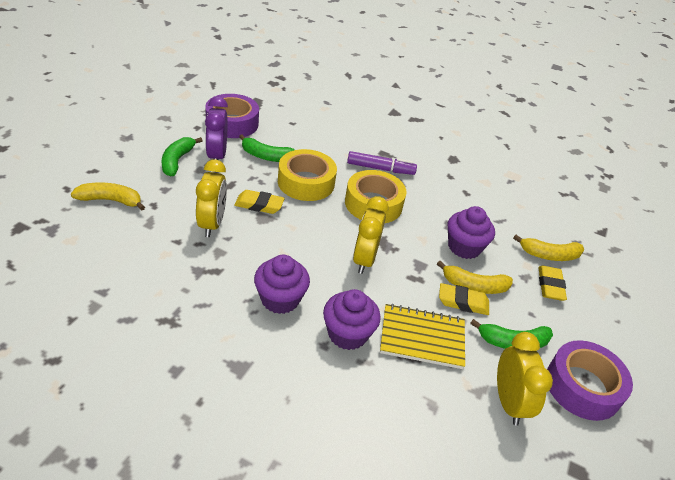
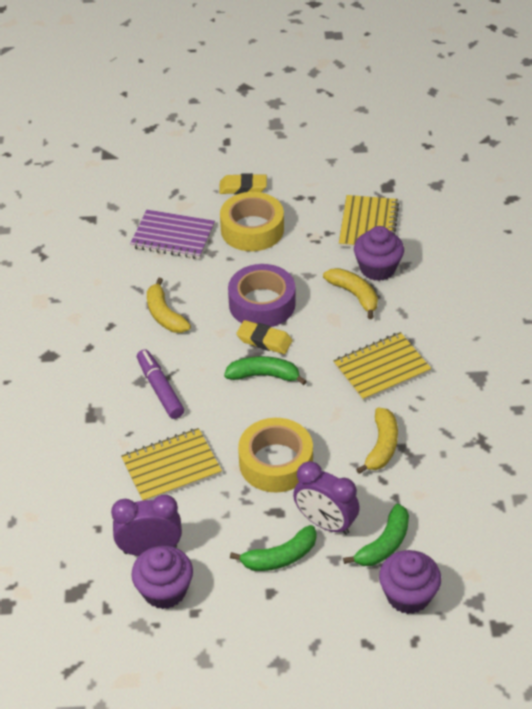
purple clock: [205,97,228,160] = 1 -> [111,495,182,556] [293,461,360,535] = 2
purple notebook: none = 0 -> [130,210,215,259] = 1
purple tape: [205,94,259,138] [547,340,633,421] = 2 -> [228,264,296,327] = 1
yellow clock: [196,159,227,237] [353,196,389,274] [497,332,553,426] = 3 -> none = 0
yellow eraser: [234,190,285,214] [439,283,489,315] [539,266,567,301] = 3 -> [219,173,267,195] [236,320,292,354] = 2
yellow notebook: [380,304,465,369] = 1 -> [121,428,222,501] [333,332,431,401] [339,195,399,248] = 3

